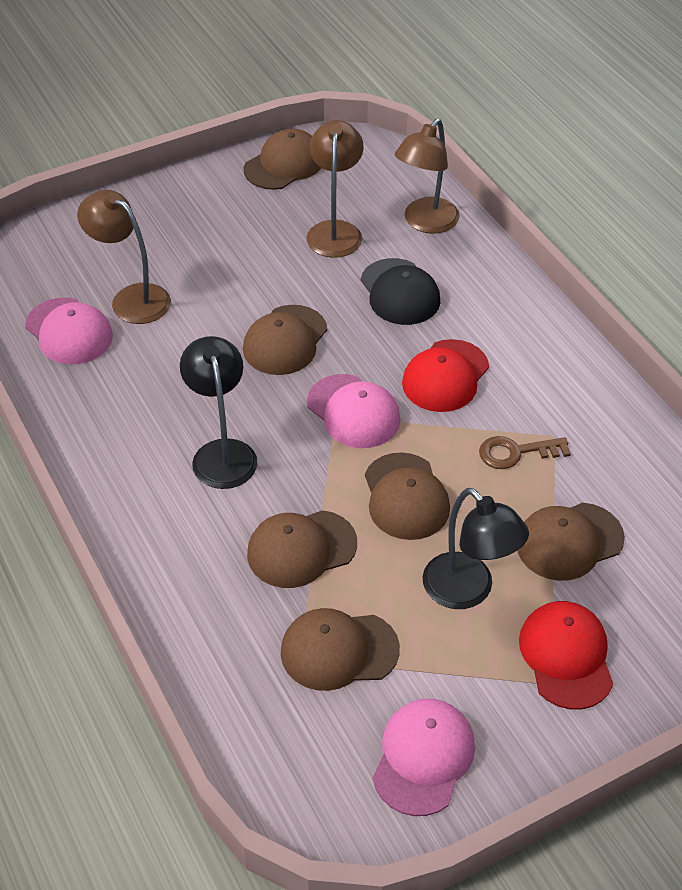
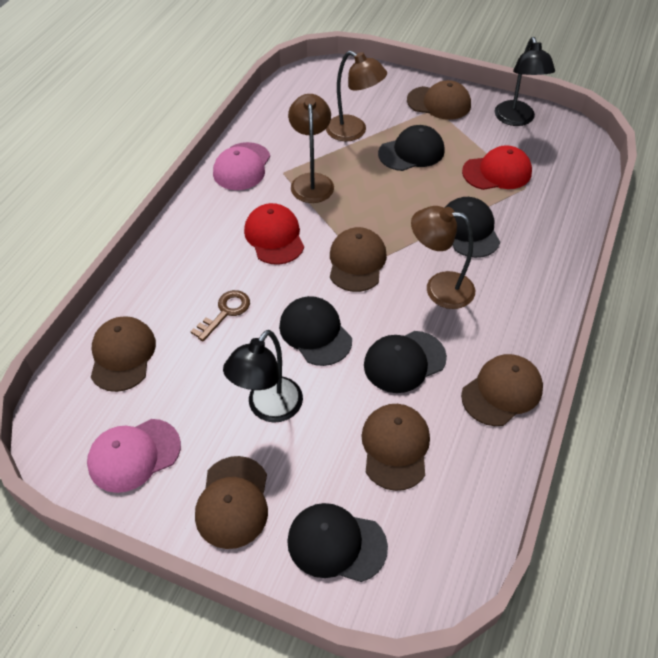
black cap: [361,258,440,325] = 1 -> [279,296,352,366] [287,503,388,582] [364,331,447,393] [378,125,445,171] [446,197,500,258] = 5
pink cap: [25,297,113,365] [307,374,401,448] [373,699,475,816] = 3 -> [87,419,181,493] [213,142,270,190] = 2

